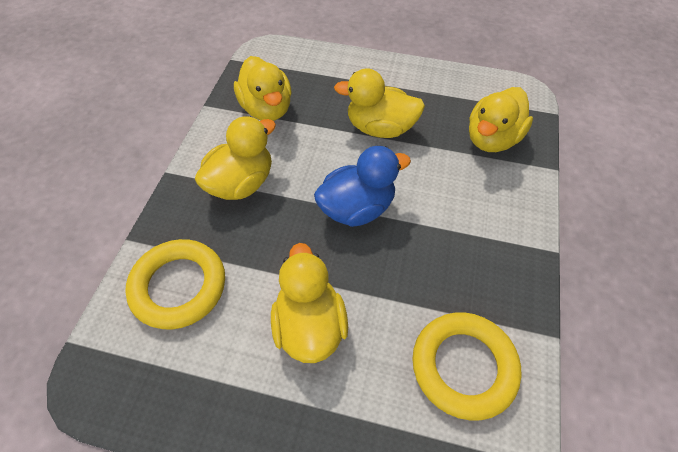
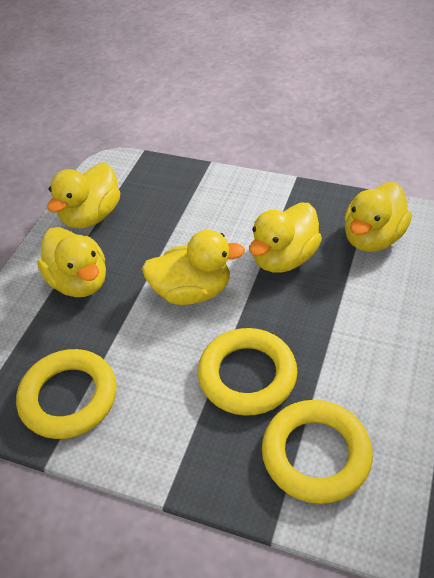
blue duck: [314,146,411,227] = 1 -> none = 0
yellow ring: [125,239,225,329] [412,312,522,421] = 2 -> [16,349,117,439] [198,328,297,416] [262,400,373,504] = 3

